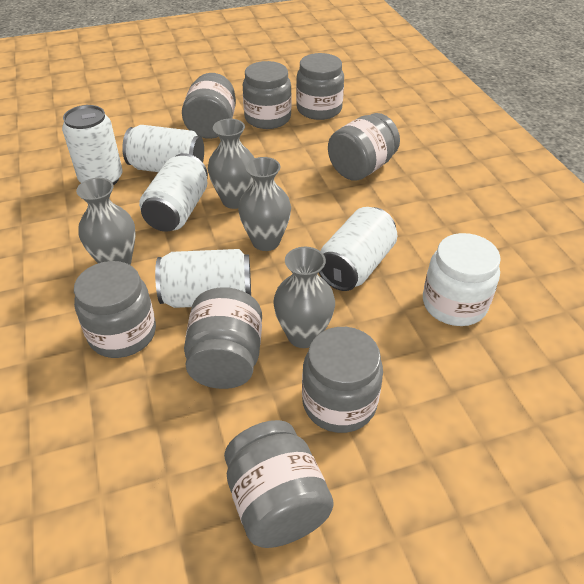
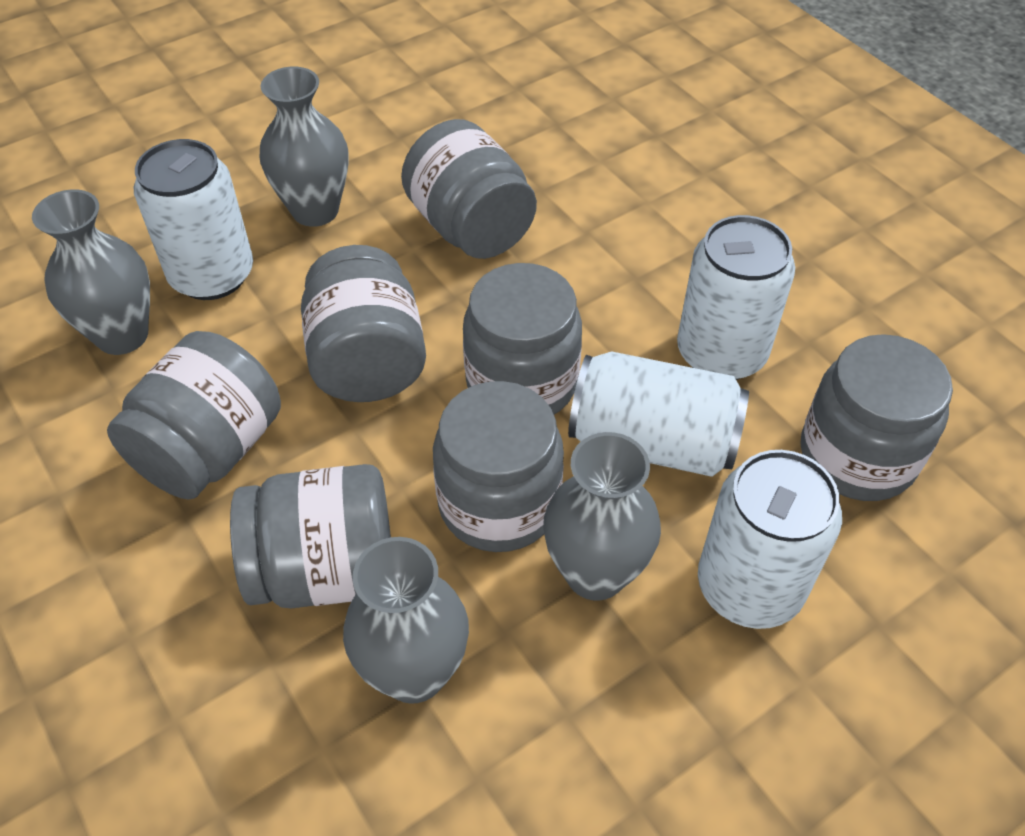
grey jar: [74,261,156,358] [182,73,236,139] [184,287,262,389] [224,420,334,548] [243,61,291,129] [296,53,344,120] [302,327,383,433] [328,113,400,181] = 8 -> [107,331,281,500] [230,464,391,609] [301,245,426,402] [401,119,537,259] [433,381,564,552] [463,263,582,414] [801,334,953,501] = 7
white can: [62,105,123,185] [122,125,204,172] [139,153,208,232] [155,249,251,308] [319,207,397,291] = 5 -> [134,139,253,300] [568,351,749,477] [677,215,795,380] [698,450,842,629] = 4
white jar: [423,233,501,326] = 1 -> none = 0

